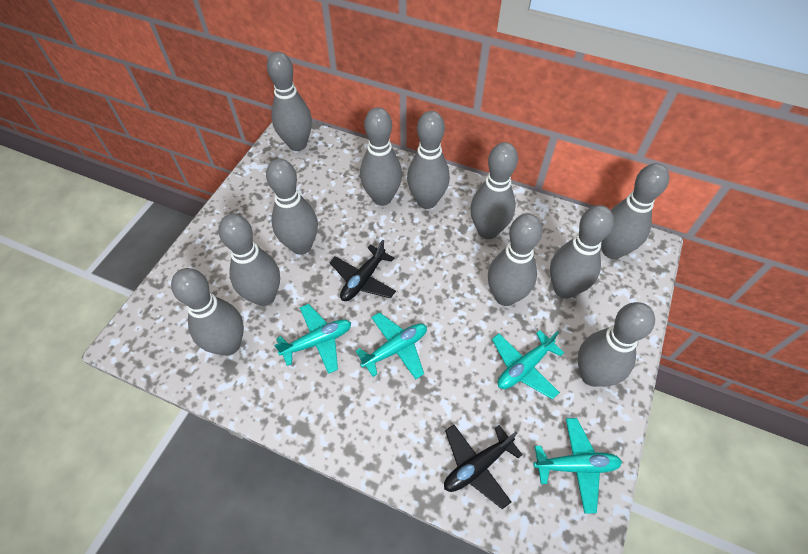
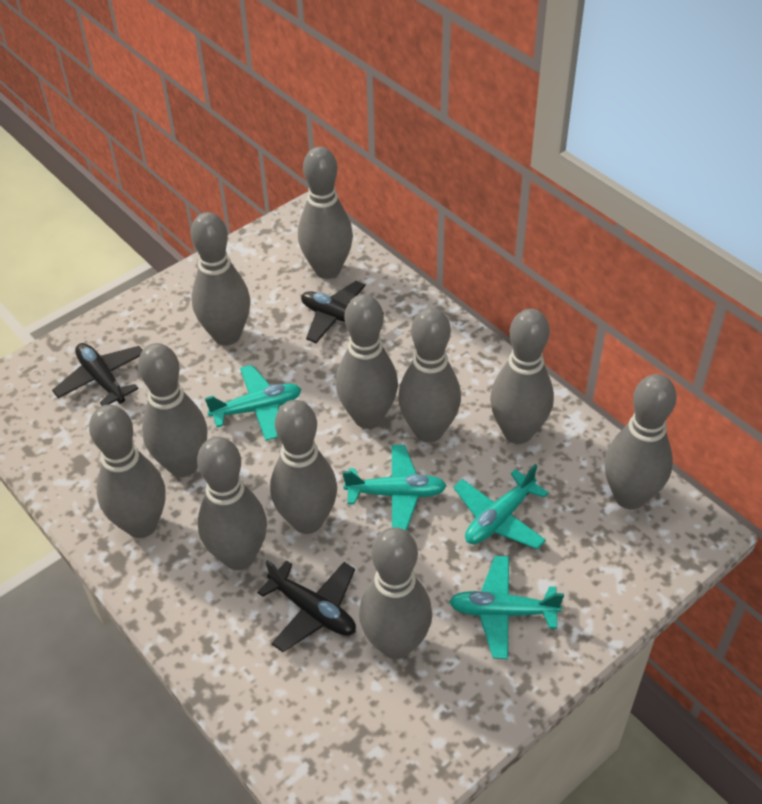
black plane: [329,240,396,301] [444,424,523,509] = 2 -> [52,343,143,406] [257,560,356,652] [301,281,384,343] = 3

